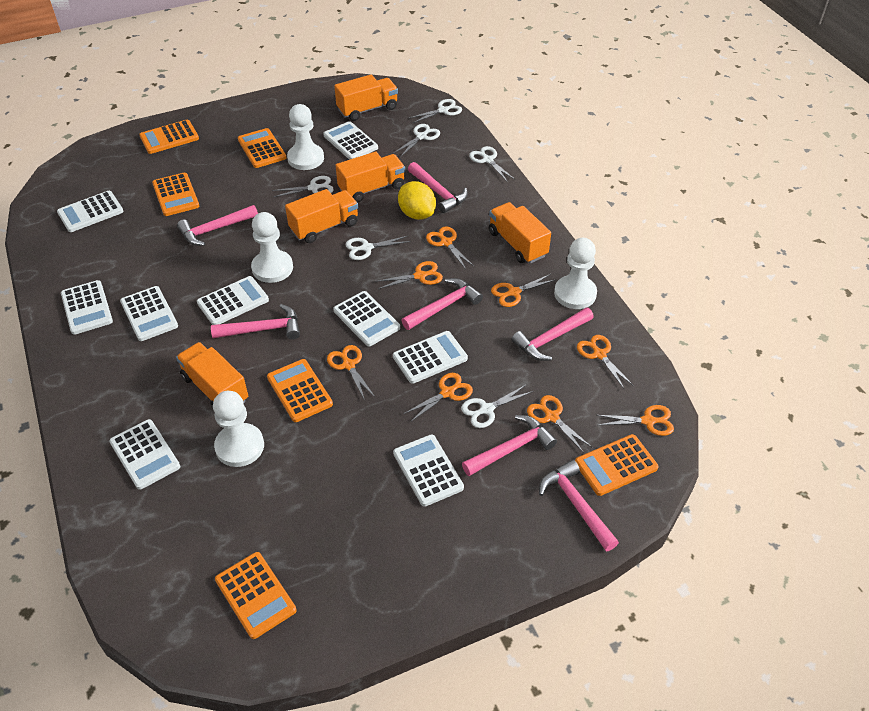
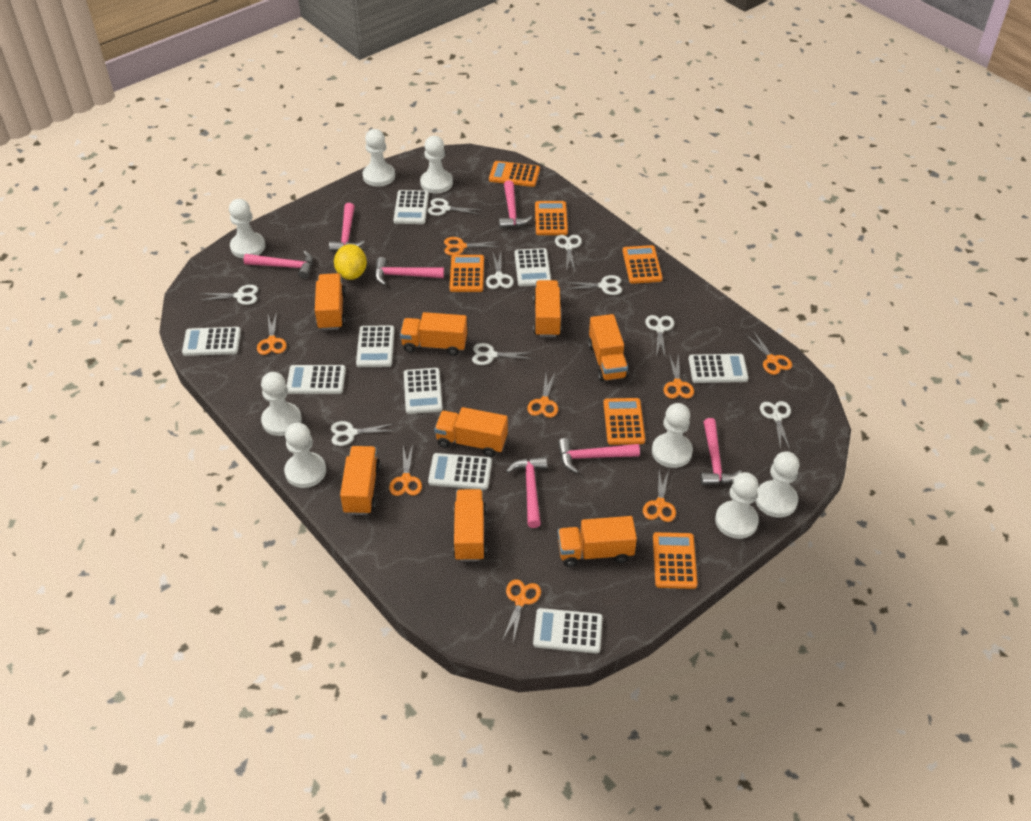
orange truck: [176,342,248,409] [285,189,358,243] [334,74,398,121] [336,152,405,202] [489,202,551,264] = 5 -> [315,273,346,330] [340,446,381,515] [400,312,467,356] [434,407,508,457] [453,489,487,562] [533,280,562,337] [558,516,637,567] [588,314,628,382] = 8
white pawn: [213,391,264,467] [251,212,293,283] [287,104,324,170] [554,238,597,309] = 4 -> [229,199,265,258] [261,372,302,436] [284,423,326,488] [363,129,395,187] [420,136,453,194] [652,403,693,468] [715,472,759,539] [755,452,799,517] = 8
white scissors: [272,176,334,197] [345,236,411,260] [394,124,440,157] [409,99,462,123] [461,384,533,428] [469,146,514,182] = 6 -> [200,285,258,305] [331,421,395,446] [427,198,482,216] [472,343,533,365] [486,252,514,289] [555,235,582,272] [565,275,622,295] [645,315,674,357] [760,401,791,450] = 9

